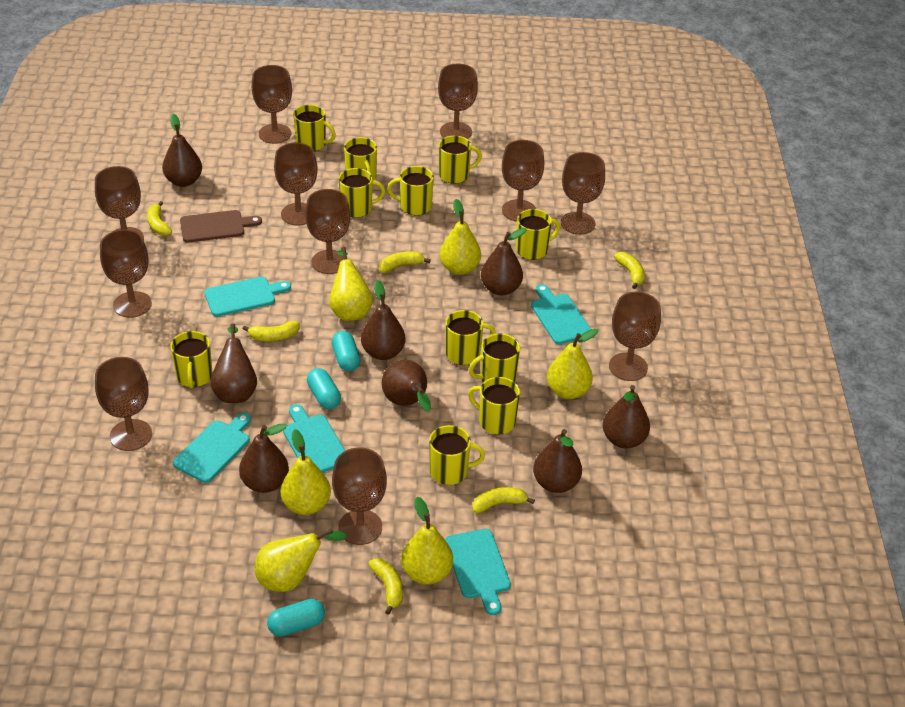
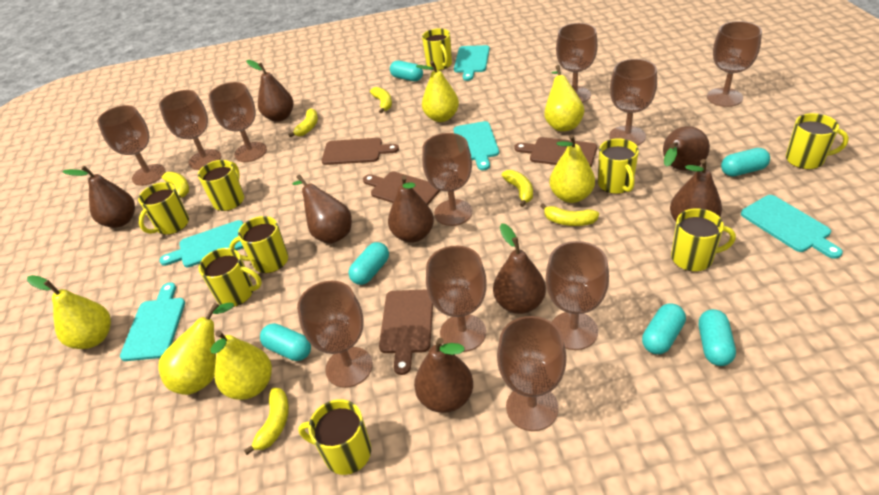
brown cutting board: [180,210,262,243] = 1 -> [322,138,399,165] [363,171,441,205] [379,289,433,375] [514,137,597,167] = 4
turquoise capsule: [267,599,325,637] [307,368,341,409] [332,331,361,371] = 3 -> [260,323,311,361] [348,242,389,285] [390,61,423,81] [642,303,686,354] [699,309,736,366] [721,148,770,177] = 6
yellow mug: [170,331,213,389] [293,105,336,151] [339,168,385,218] [344,137,377,180] [387,166,434,215] [429,425,485,485] [439,136,482,184] [445,310,496,365] [468,377,520,435] [469,334,520,383] [516,209,560,260] = 11 -> [138,182,189,235] [198,160,244,211] [198,248,262,307] [229,216,288,273] [298,399,371,475] [422,28,452,70] [598,138,639,194] [671,208,736,272] [786,113,849,169] = 9

